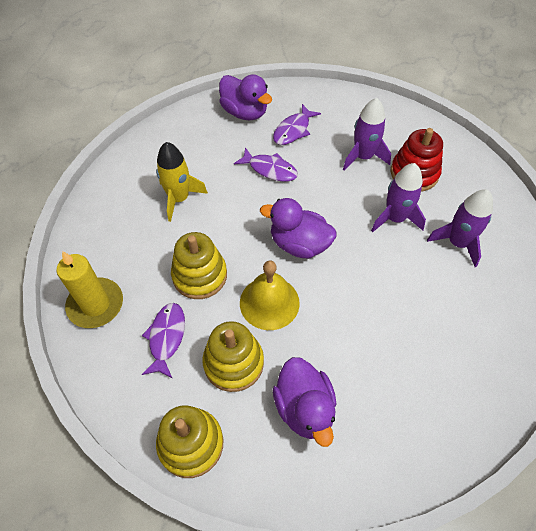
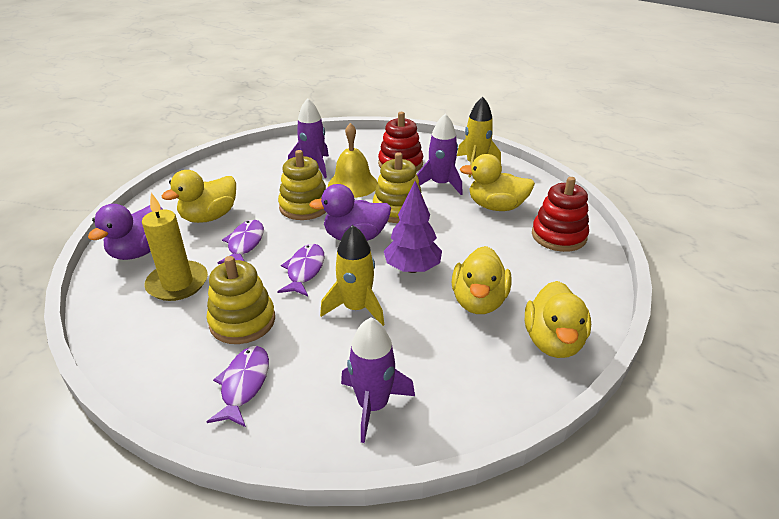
purple duck: [219,74,272,120] [260,198,337,259] [273,357,336,447] = 3 -> [88,204,162,260] [309,184,391,241] = 2
purple tree: none = 0 -> [384,181,442,273] = 1
red stacking toy: [390,128,443,192] = 1 -> [378,112,423,171] [532,177,589,252] = 2
yellow duck: none = 0 -> [162,170,236,223] [452,246,511,314] [460,154,535,211] [525,281,591,358] = 4
yellow rocket: [156,142,208,222] = 1 -> [320,225,384,326] [457,97,501,178] = 2

